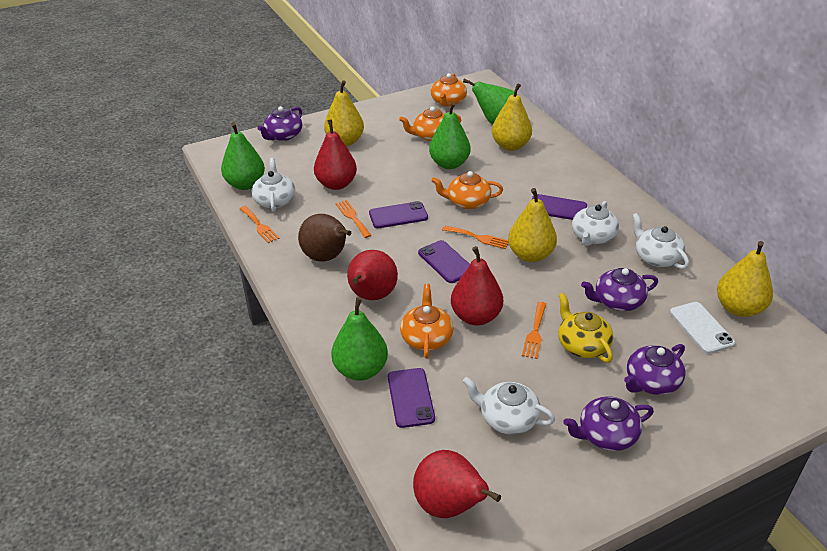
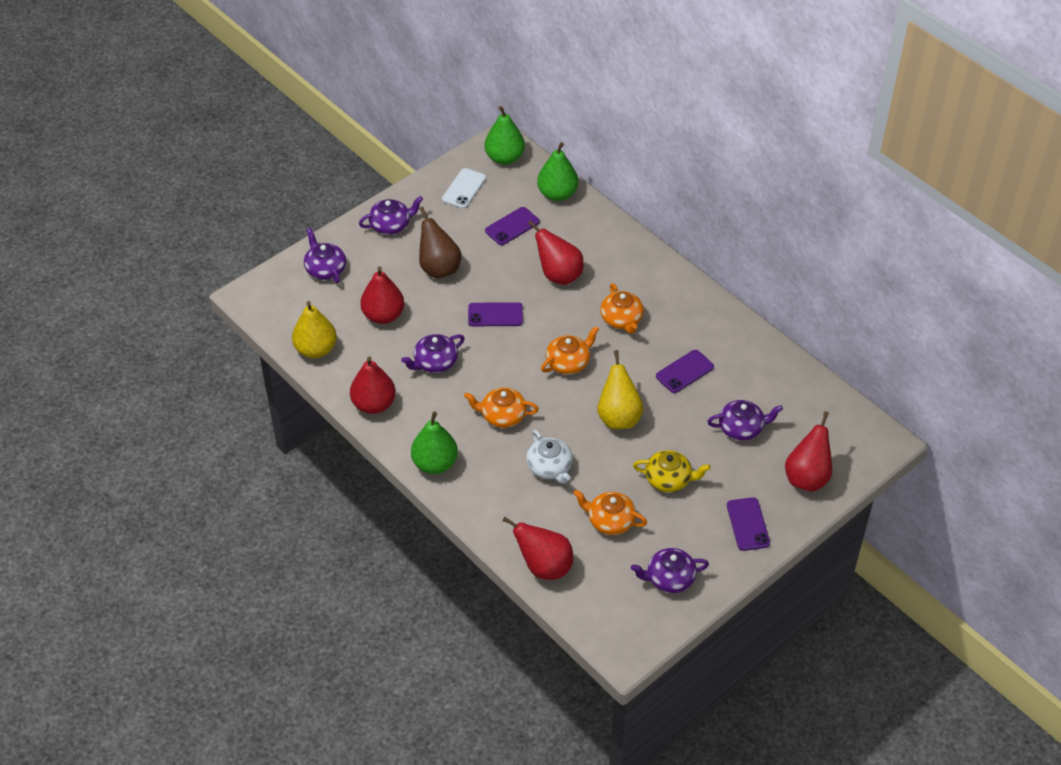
green pear: [221,122,265,190] [331,297,388,380] [429,102,470,169] [463,79,514,125] = 4 -> [411,412,458,474] [484,106,525,165] [537,142,578,201] = 3
orange fork: [239,206,280,243] [336,200,371,238] [442,225,509,249] [522,302,546,359] = 4 -> none = 0
purple teapot: [257,106,302,141] [563,396,654,451] [581,268,658,311] [624,344,686,395] = 4 -> [304,228,346,283] [359,196,423,235] [401,334,465,373] [631,548,709,593] [707,400,783,441] = 5
red pear: [314,119,357,190] [347,250,398,300] [413,450,501,518] [451,246,503,325] = 4 -> [350,356,396,414] [360,266,404,324] [503,517,573,580] [528,220,584,285] [785,411,832,492] = 5
white teapot: [252,158,295,212] [462,377,555,435] [572,201,619,246] [632,213,689,269] = 4 -> [526,430,573,484] = 1
yellow pear: [324,80,364,146] [492,83,532,151] [508,188,557,262] [717,241,773,317] = 4 -> [292,301,337,358] [598,350,644,429] = 2

